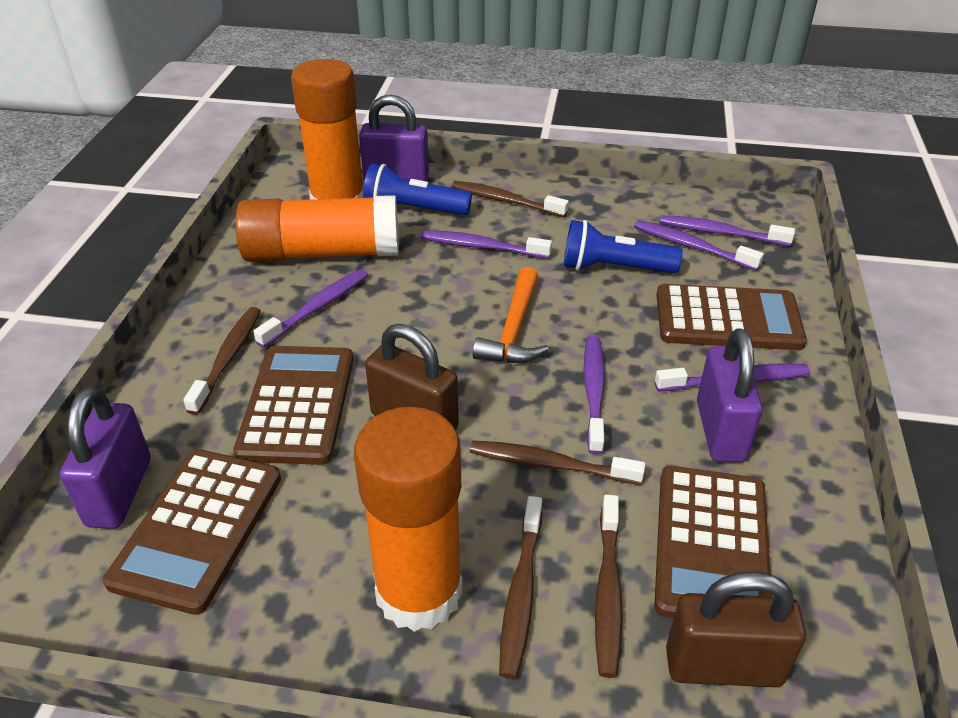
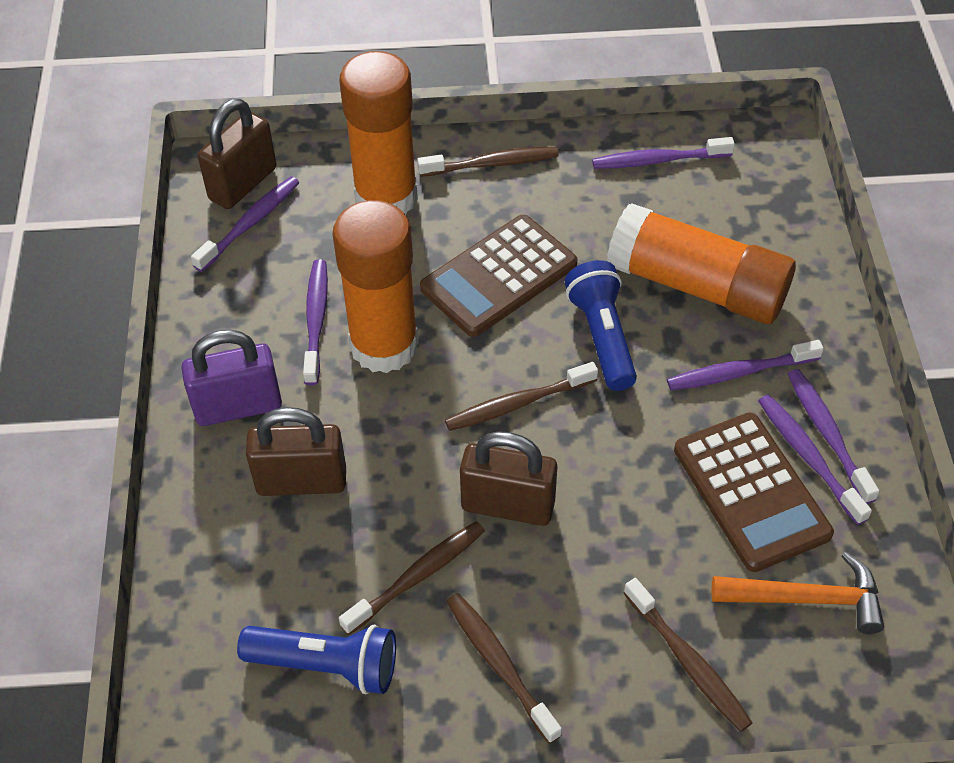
brown calculator: [103,449,281,615] [233,346,354,465] [654,466,772,619] [656,284,807,350] = 4 -> [420,215,577,337] [674,412,834,572] = 2
brown padlock: [365,324,459,430] [666,571,806,687] = 2 -> [198,98,276,209] [246,407,346,496] [460,431,557,526] = 3
purple padlock: [60,387,151,529] [359,95,429,182] [697,329,763,462] = 3 -> [181,329,282,426] = 1

